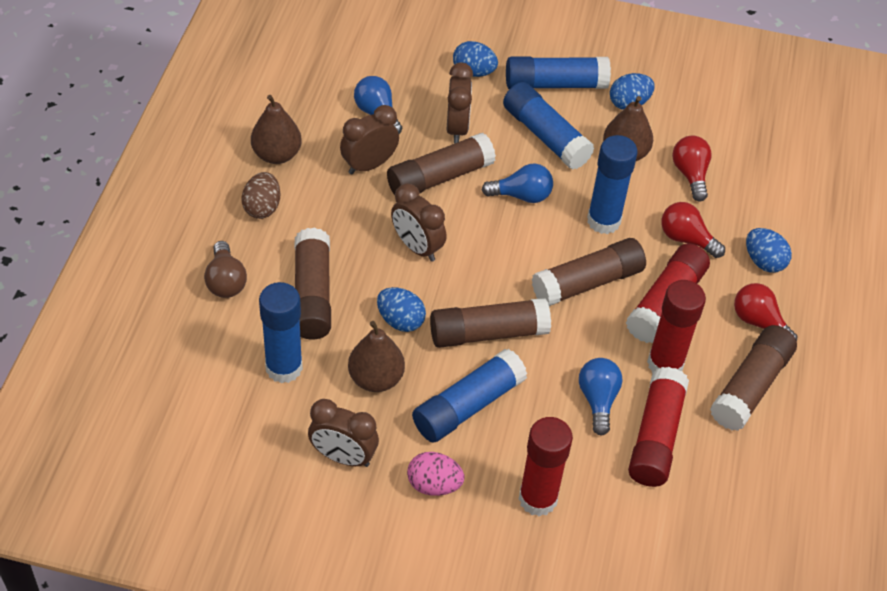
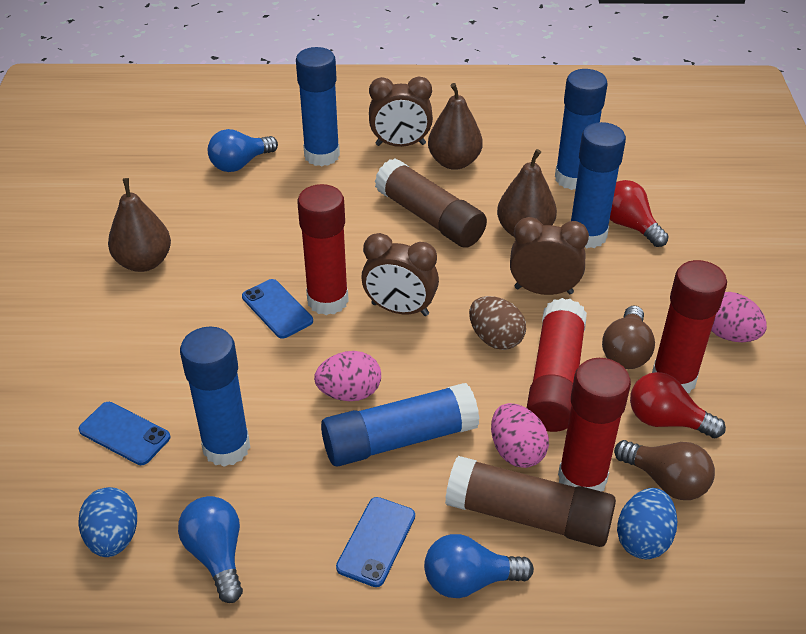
blue egg: [377,287,426,332] [453,41,498,77] [610,73,655,110] [746,228,792,272] = 4 -> [78,487,137,557] [617,488,678,559] = 2
blue phone: none = 0 -> [79,402,171,465] [242,279,313,339] [336,497,415,587] = 3
brown clock: [308,399,379,467] [340,105,399,175] [391,183,446,262] [446,63,473,143] = 4 -> [361,233,439,316] [369,76,433,147] [510,217,589,295] = 3
brown glue stick: [295,228,331,339] [387,133,496,195] [430,298,551,348] [532,238,646,306] [710,325,797,431] = 5 -> [375,159,487,248] [445,456,616,547] = 2
brown light bulb: [204,241,247,298] = 1 -> [602,306,655,369] [614,440,715,500] = 2
pink egg: [407,452,465,496] = 1 -> [314,351,381,401] [491,403,549,468] [711,292,767,342] = 3
red light bulb: [661,202,725,258] [672,136,712,202] [734,283,797,341] = 3 -> [610,180,669,247] [630,372,726,438] = 2

